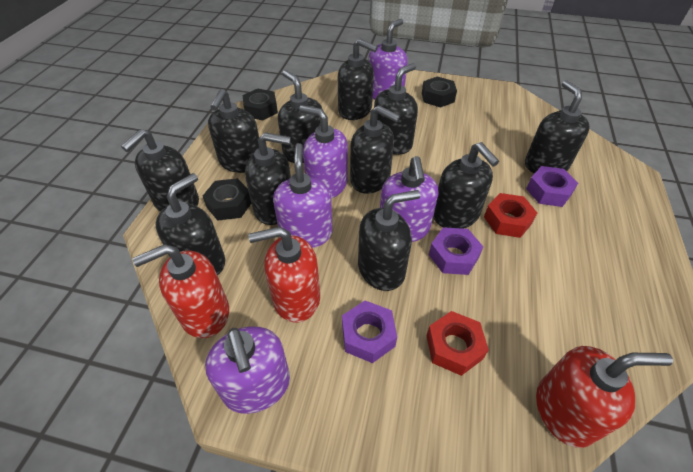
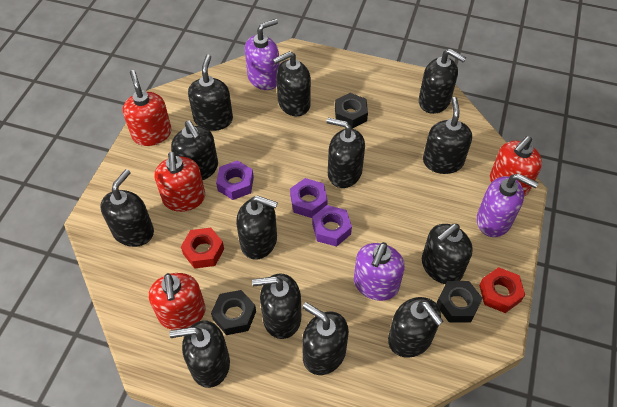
black soap dispenser: [121,129,199,212] [156,173,225,275] [208,89,259,173] [245,132,291,225] [278,70,323,163] [338,39,378,120] [350,105,400,194] [358,190,420,291] [374,63,418,155] [433,142,499,229] [525,80,590,174] = 11 -> [100,169,154,247] [169,320,230,388] [171,121,218,180] [188,55,233,131] [236,195,278,260] [252,274,301,339] [273,51,311,116] [302,302,349,375] [327,118,365,188] [388,297,444,358] [419,49,466,114] [422,224,473,284] [423,97,472,174] = 13
purple soap dispenser: [205,326,290,414] [273,143,333,248] [299,105,348,198] [368,19,408,99] [380,156,438,242] = 5 -> [245,19,279,90] [354,242,405,301] [477,173,538,237] = 3
red soap dispenser: [132,244,229,338] [248,227,320,323] [536,346,673,448] = 3 -> [123,70,172,146] [149,273,206,330] [154,152,205,212] [490,136,542,196] = 4

